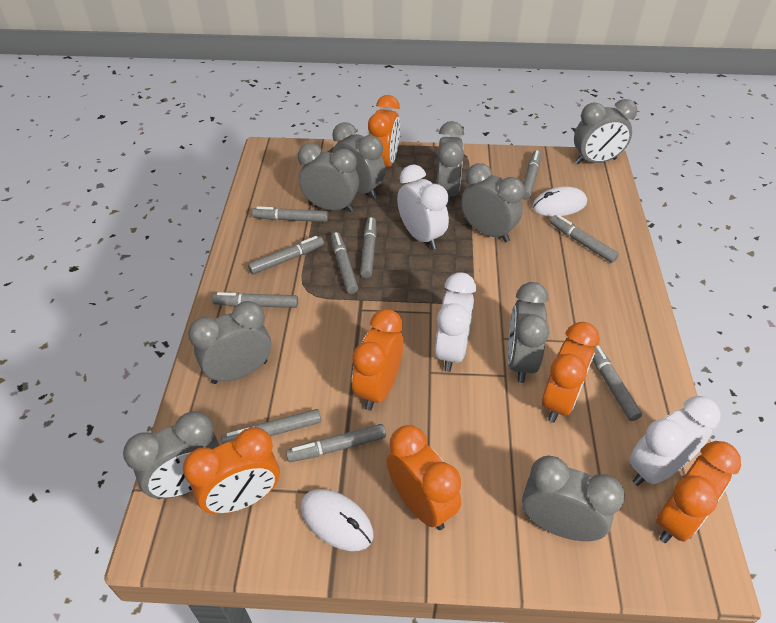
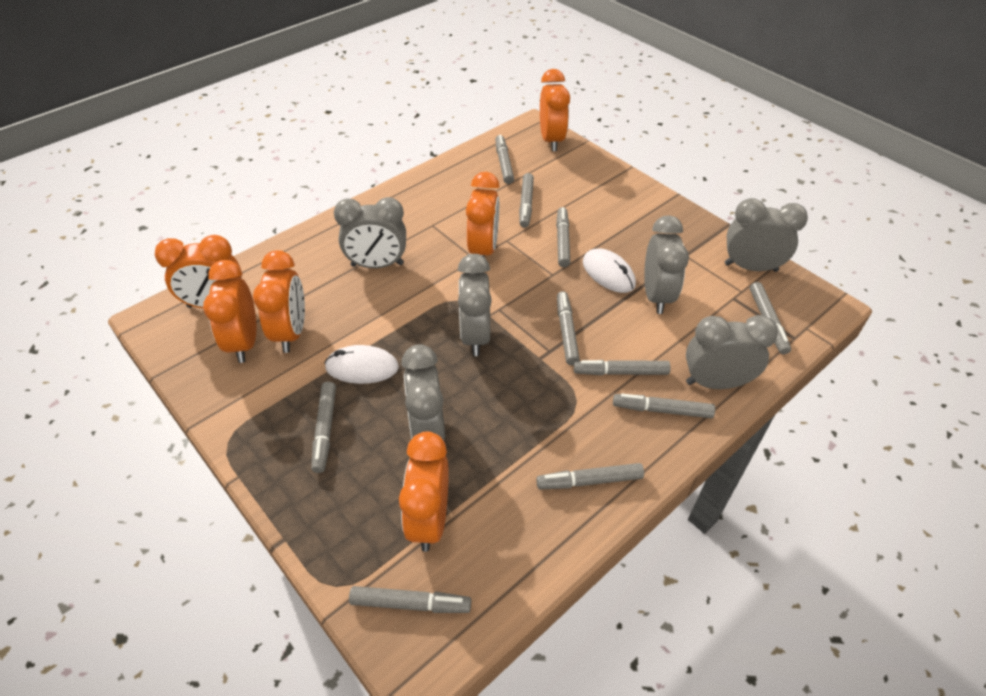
grey clock: [123,411,220,499] [188,301,271,384] [298,143,359,212] [332,122,386,199] [437,121,464,205] [461,163,525,242] [507,282,549,383] [522,456,625,541] [574,99,637,164] = 9 -> [334,197,406,268] [401,345,445,441] [458,254,492,356] [644,215,689,314] [686,315,778,389] [725,198,808,272] = 6
white clock: [397,165,449,250] [435,272,476,372] [629,396,721,486] = 3 -> none = 0

